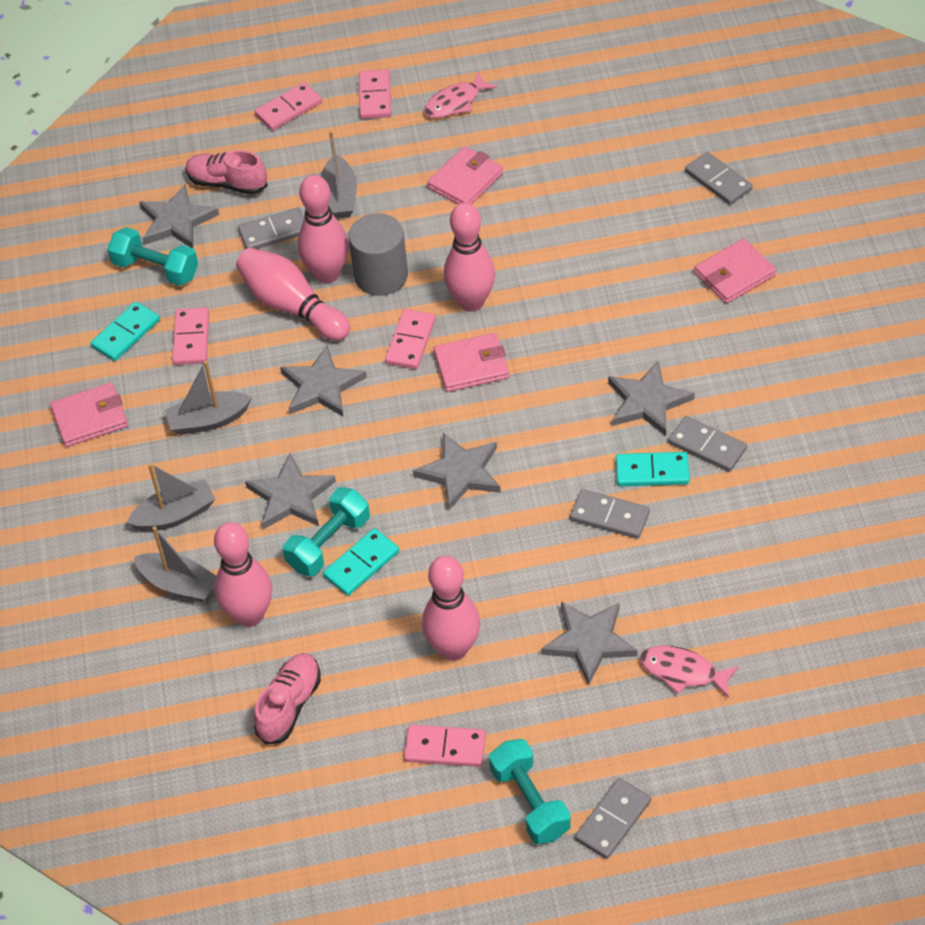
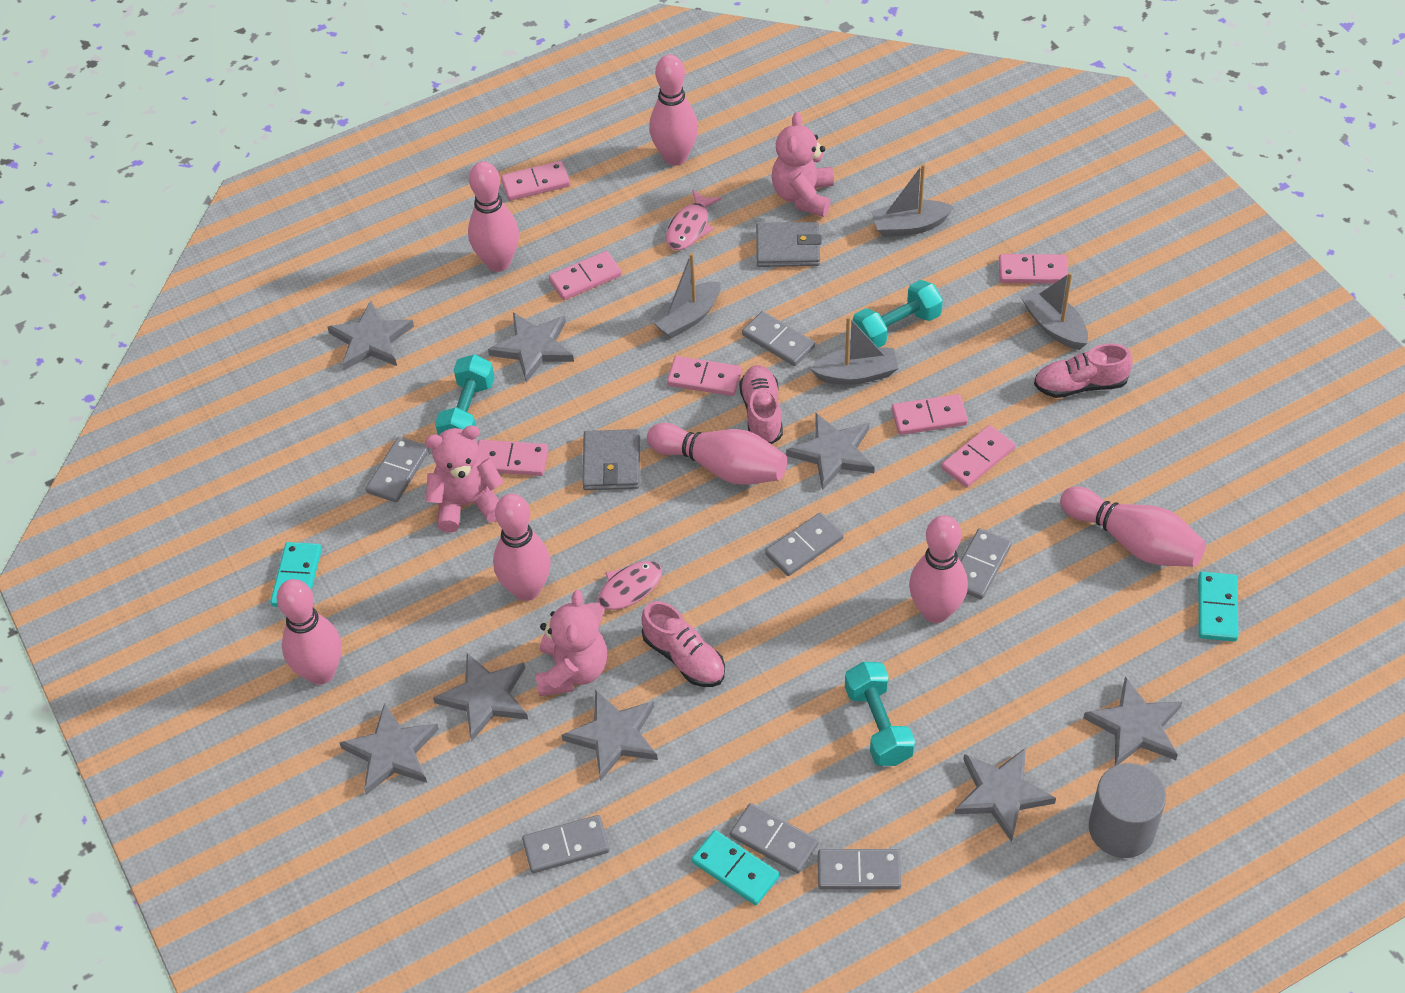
grey domino: [238,207,304,249] [570,489,650,539] [575,778,651,859] [668,416,747,472] [685,152,753,205] = 5 -> [366,437,429,502] [522,815,610,873] [730,803,819,874] [742,311,815,366] [765,512,844,576] [818,849,901,890] [960,528,1012,599] = 7
grey star: [139,184,219,248] [245,453,336,530] [280,345,367,417] [413,432,501,511] [541,602,638,685] [608,360,695,436] = 6 -> [328,300,414,370] [339,703,439,795] [433,653,528,742] [488,312,574,383] [562,690,658,781] [786,413,875,490] [955,748,1056,842] [1083,676,1182,766] = 8
grey wallet: none = 0 -> [582,429,640,490] [756,222,822,267] = 2
pink bowling pin: [214,522,272,627] [236,248,350,341] [298,175,349,283] [422,556,480,661] [444,203,495,312] = 5 -> [276,579,342,685] [468,161,519,272] [493,494,551,601] [647,423,787,485] [649,54,698,165] [909,515,968,623] [1060,487,1206,567] = 7
pink domino: [172,307,209,365] [255,82,322,131] [359,69,391,119] [385,309,436,369] [404,725,486,767] = 5 -> [478,440,548,476] [501,161,570,201] [549,251,622,300] [667,356,742,396] [892,394,968,435] [941,425,1015,488] [999,254,1068,283] = 7
pink shoe: [185,150,268,195] [254,653,321,745] = 2 -> [641,601,725,687] [739,365,783,444] [1034,344,1132,398] = 3
pink teddy bear: none = 0 -> [425,425,504,533] [535,590,607,696] [772,112,834,217] = 3
pink wallet: [50,382,128,447] [427,146,503,204] [434,333,509,392] [694,238,776,303] = 4 -> none = 0

